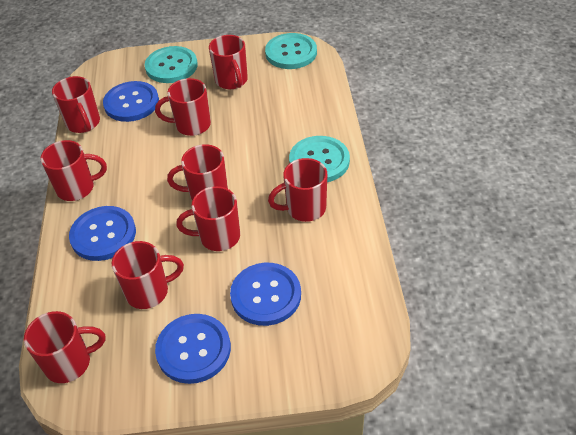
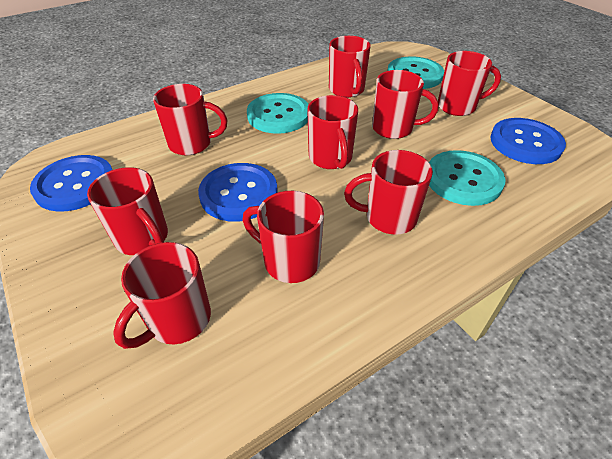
blue button: [69,206,136,261] [103,81,159,122] [155,314,231,384] [230,263,301,326] = 4 -> [30,155,112,212] [198,163,278,222] [490,118,566,164] = 3

